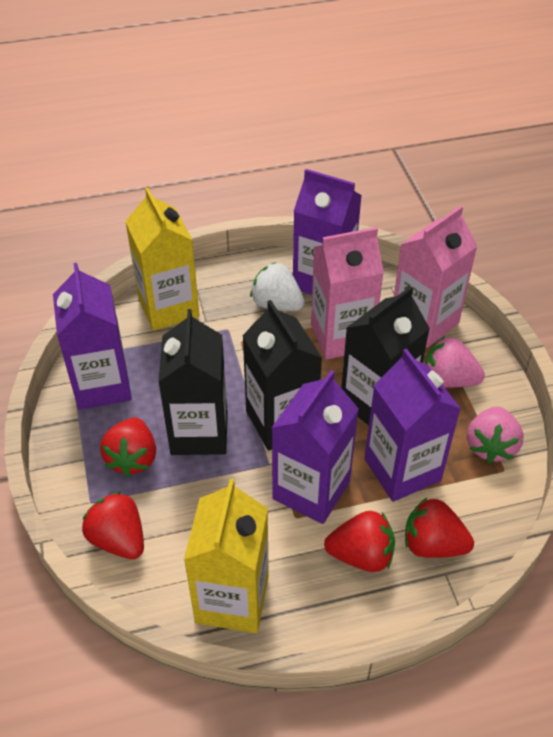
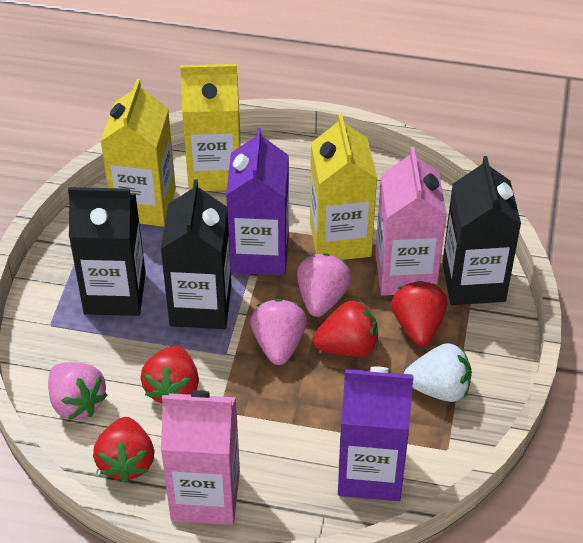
pink strawberry: [426,336,485,388] [467,406,524,463] = 2 -> [48,362,107,420] [250,299,307,365] [297,253,352,317] = 3
purple carton: [53,263,132,410] [272,370,359,524] [293,169,362,295] [364,348,461,502] = 4 -> [226,128,289,275] [338,366,414,501] = 2
yellow carton: [125,188,200,331] [184,479,269,633] = 2 -> [100,79,176,227] [180,64,241,191] [310,114,377,260] = 3

